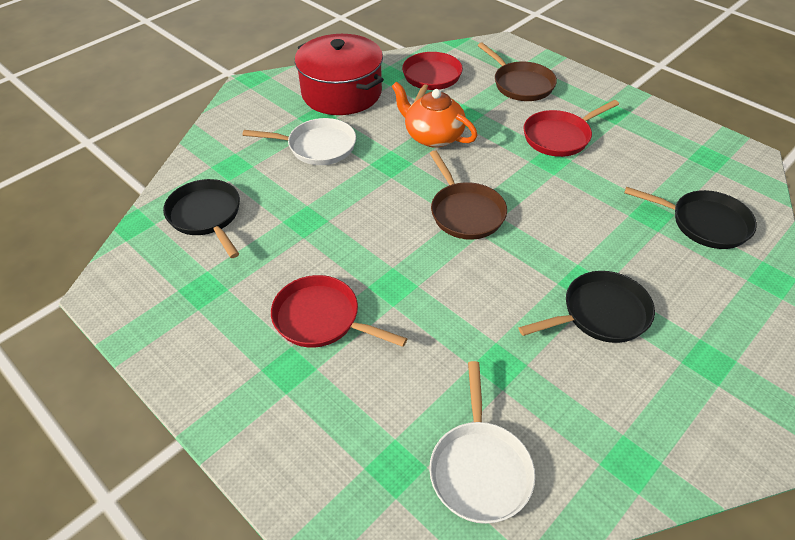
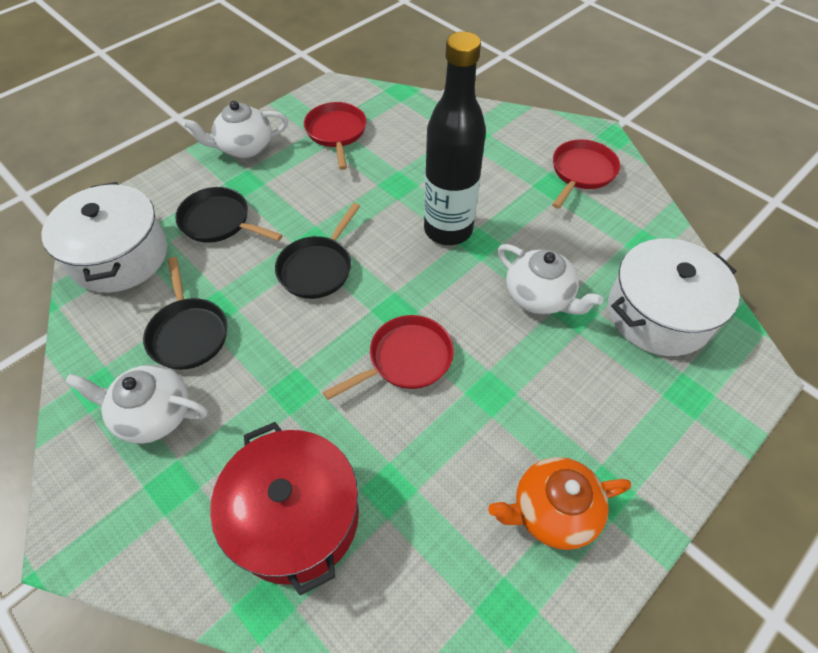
black bottle: none = 0 -> [424,31,486,245] = 1
brown pan: [429,151,507,240] [478,43,557,101] = 2 -> none = 0
white pan: [243,118,356,165] [429,361,535,524] = 2 -> none = 0
white pot: none = 0 -> [42,182,167,293] [608,239,740,356] = 2
white teapot: none = 0 -> [64,365,208,444] [183,101,288,158] [497,244,603,315] = 3

